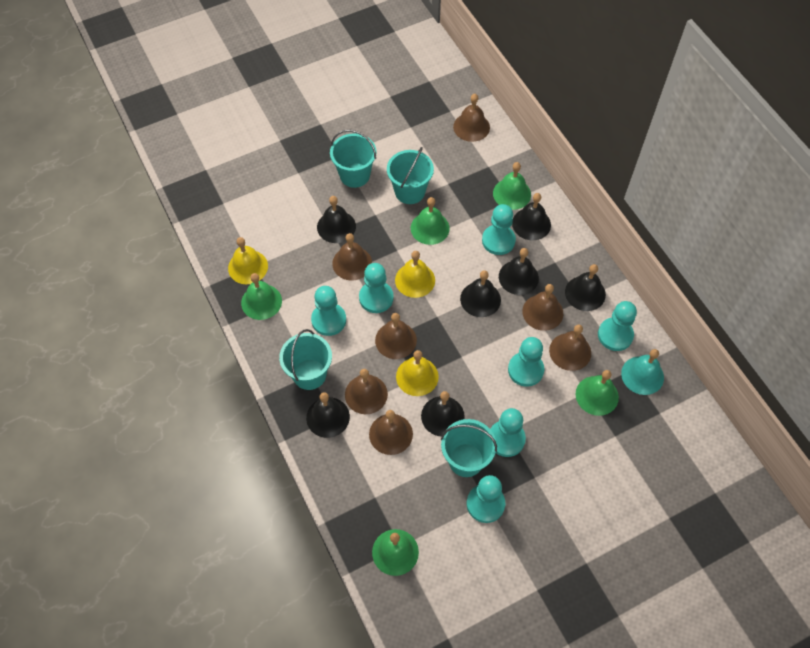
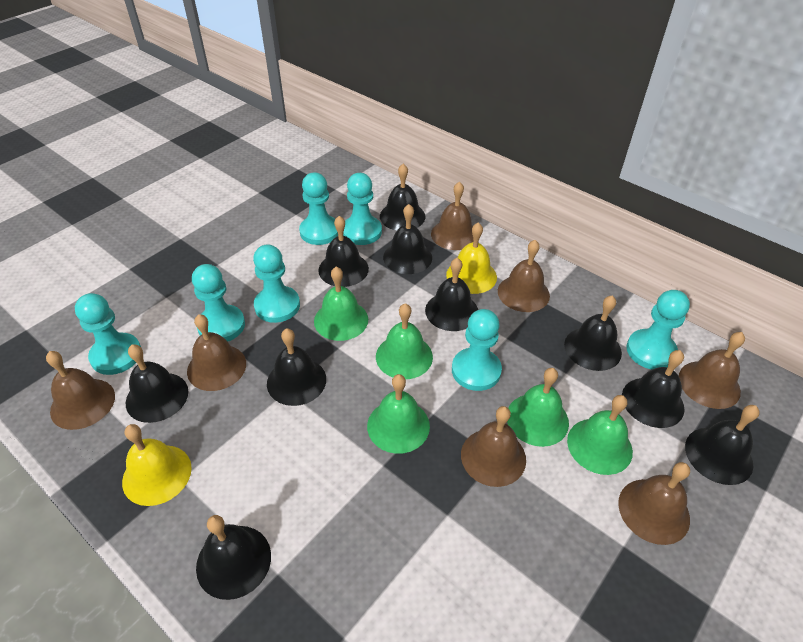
black bell: [306,392,350,438] [317,196,356,243] [421,391,465,437] [460,270,501,317] [499,248,539,295] [512,193,551,240] [565,264,606,311] = 7 -> [126,344,188,423] [196,515,271,600] [267,328,326,406] [318,216,369,287] [380,164,425,230] [383,204,432,274] [425,258,478,331] [564,295,622,371] [622,350,685,428] [685,405,760,485] = 10
turquoise bell: [621,349,664,395] = 1 -> none = 0
turquoise bucket: [279,329,332,390] [330,130,376,188] [387,147,434,204] [441,419,497,477] = 4 -> none = 0
yellow bell: [228,237,268,284] [395,251,435,298] [396,350,439,396] = 3 -> [122,424,192,506] [446,222,497,294] = 2

